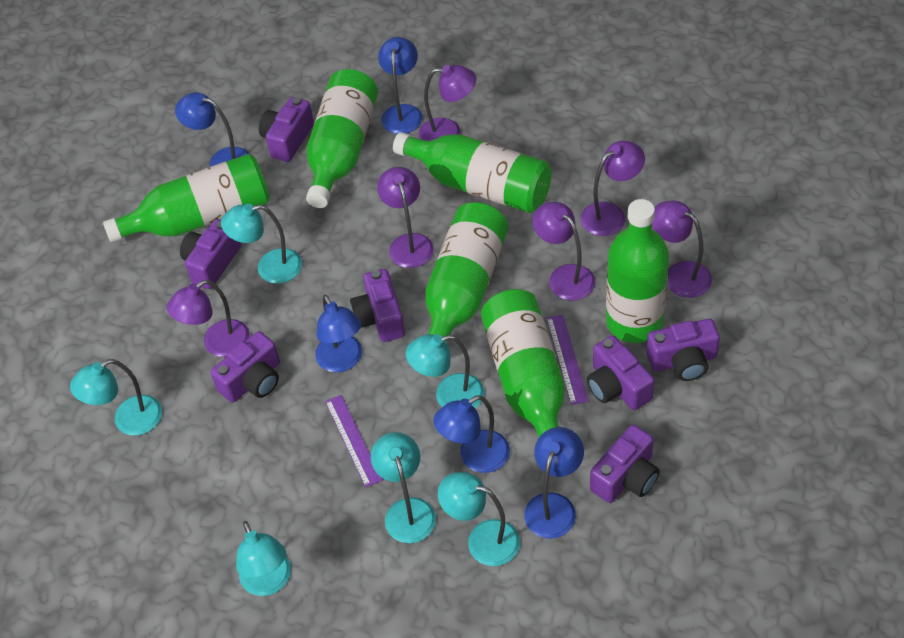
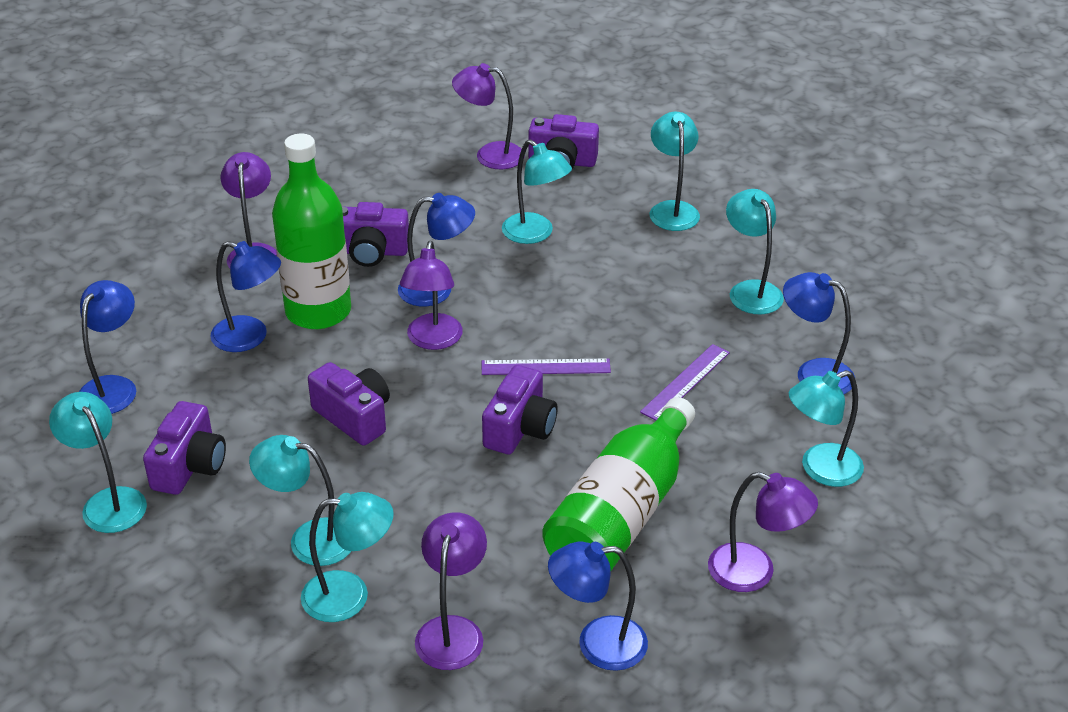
green bottle: [103,154,270,243] [306,69,378,208] [393,132,551,213] [426,202,508,345] [481,289,565,437] [606,199,669,343] = 6 -> [272,134,351,329] [542,397,695,571] = 2
purple camera: [180,219,241,289] [211,331,280,403] [259,97,314,162] [350,269,405,342] [587,335,654,410] [590,425,660,503] [646,319,720,381] = 7 -> [143,401,226,495] [308,362,390,446] [342,202,409,267] [482,365,558,454] [528,114,599,169] = 5
purple lamp: [167,280,250,357] [377,167,434,268] [419,65,477,141] [532,202,595,301] [581,141,645,236] [652,201,712,298] = 6 -> [220,152,277,268] [400,241,463,350] [415,512,487,670] [452,63,525,169] [708,472,818,592] = 5
turquoise lamp: [70,359,162,436] [221,204,302,284] [236,521,291,596] [371,432,436,543] [406,334,484,408] [438,472,520,566] = 6 -> [49,392,147,533] [249,435,351,566] [301,492,394,622] [502,140,572,244] [649,112,700,231] [726,189,784,314] [789,370,864,487] = 7

